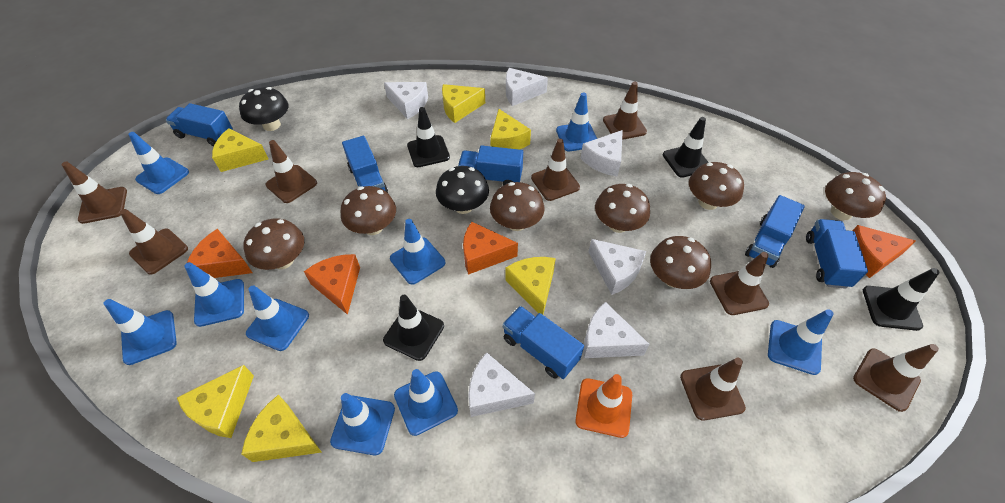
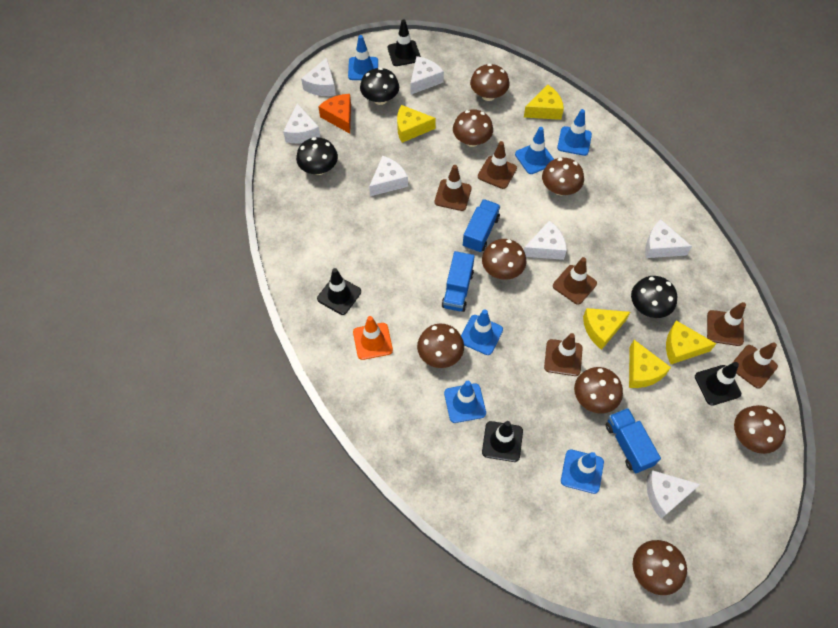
black mushroom: [239,87,289,131] [436,166,489,214] = 2 -> [296,137,338,175] [360,67,399,105] [631,276,677,318] = 3
blue traffic cone: [104,299,177,365] [128,132,189,194] [185,262,244,327] [246,285,309,351] [330,393,395,455] [390,219,446,285] [394,369,458,436] [556,92,597,152] [768,309,834,375] = 9 -> [348,35,378,80] [444,381,486,423] [461,309,503,355] [515,127,554,174] [557,109,592,156] [561,449,604,494] = 6
blue truck: [166,103,233,146] [342,136,388,193] [458,145,523,186] [502,306,584,379] [745,195,805,268] [806,219,868,289] = 6 -> [441,251,475,312] [463,199,500,253] [606,408,661,473] = 3
brown mushroom: [243,219,304,270] [341,186,396,235] [490,182,545,231] [595,184,650,233] [650,236,711,289] [689,162,744,210] [825,172,886,220] = 7 -> [417,324,464,368] [453,109,493,147] [470,64,510,101] [482,239,526,280] [542,158,584,195] [574,367,623,413] [633,540,687,595] [734,405,786,454] = 8
brown traffic cone: [61,162,127,224] [120,209,188,275] [266,140,317,203] [531,139,580,201] [603,81,647,140] [680,358,746,421] [710,252,769,315] [853,344,939,412] = 8 -> [435,165,472,211] [478,141,517,189] [544,333,583,376] [553,257,597,305] [707,302,746,346] [732,342,778,389] = 6
orange cheese: [187,229,253,278] [304,254,360,315] [463,222,518,275] [853,225,916,278] = 4 -> [318,94,351,134] = 1
white cheese: [384,82,428,119] [468,352,535,417] [506,68,548,106] [581,130,623,176] [584,302,650,358] [589,239,646,295] = 6 -> [283,103,320,143] [301,57,336,96] [369,156,408,196] [410,56,444,95] [524,221,567,260] [645,219,692,258] [646,470,701,519] = 7
yellow cheese: [177,365,254,438] [212,128,268,172] [241,395,322,462] [442,84,485,123] [490,109,531,150] [505,257,556,315] = 6 -> [397,105,436,143] [524,85,564,120] [583,308,630,350] [629,340,671,388] [666,320,716,364] = 5

